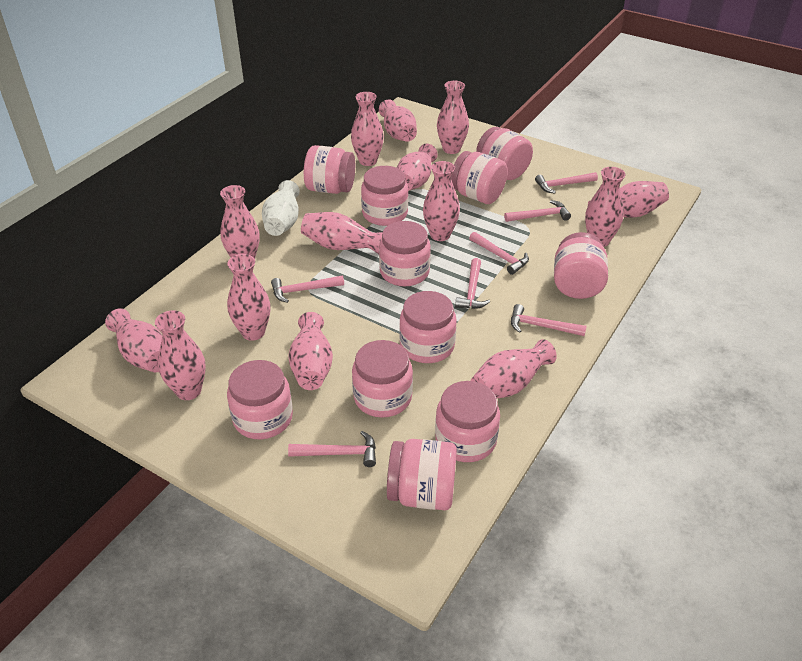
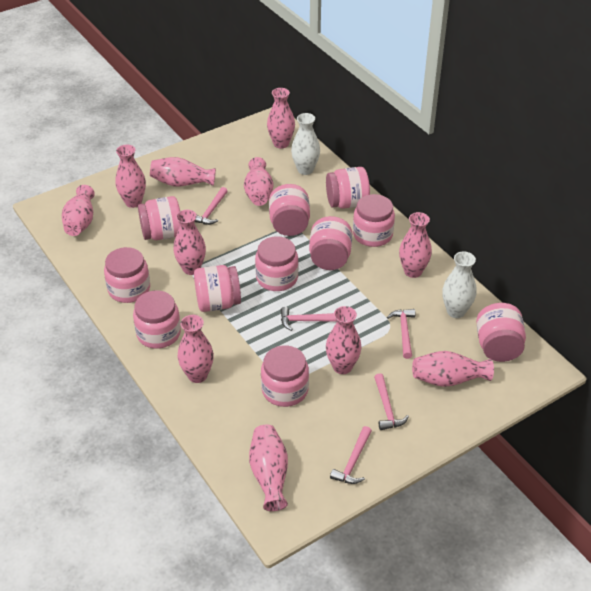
pink hammer: [271,275,344,303] [288,431,376,467] [455,258,490,309] [469,232,529,275] [504,200,571,222] [511,304,587,336] [535,172,598,194] = 7 -> [195,187,228,225] [281,307,337,331] [330,426,372,484] [374,373,409,430] [387,309,415,359] = 5
pink vase: [105,308,162,372] [155,310,206,400] [220,185,260,259] [227,254,270,341] [288,312,333,390] [301,212,383,254] [351,92,384,166] [379,100,417,142] [397,144,438,191] [423,161,460,241] [437,81,469,154] [471,339,557,398] [585,167,626,247] [588,181,669,218] = 14 -> [62,185,95,236] [115,145,146,208] [150,157,216,186] [173,210,206,275] [178,315,214,383] [244,157,273,206] [249,424,288,511] [267,88,295,148] [326,306,361,374] [399,212,432,278] [412,351,494,387] = 11
white vase: [262,180,300,236] = 1 -> [291,113,320,175] [442,251,476,318] = 2

